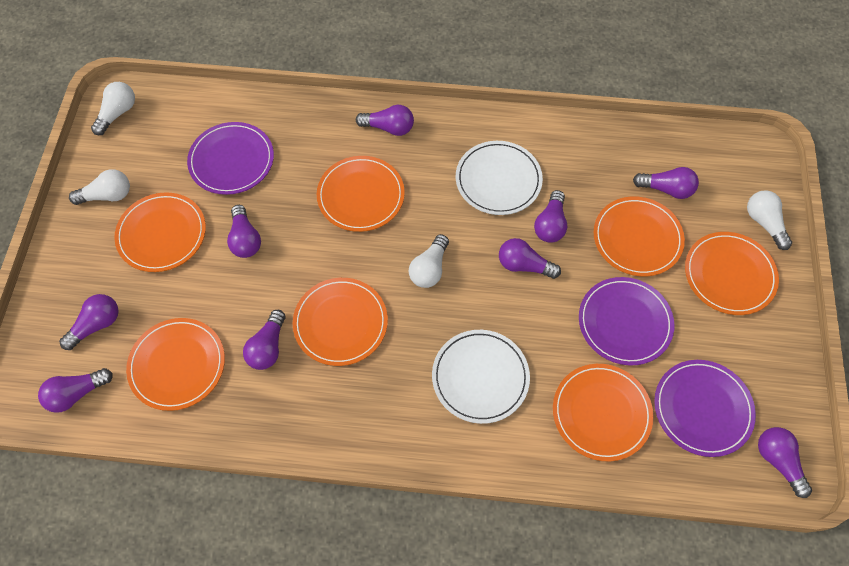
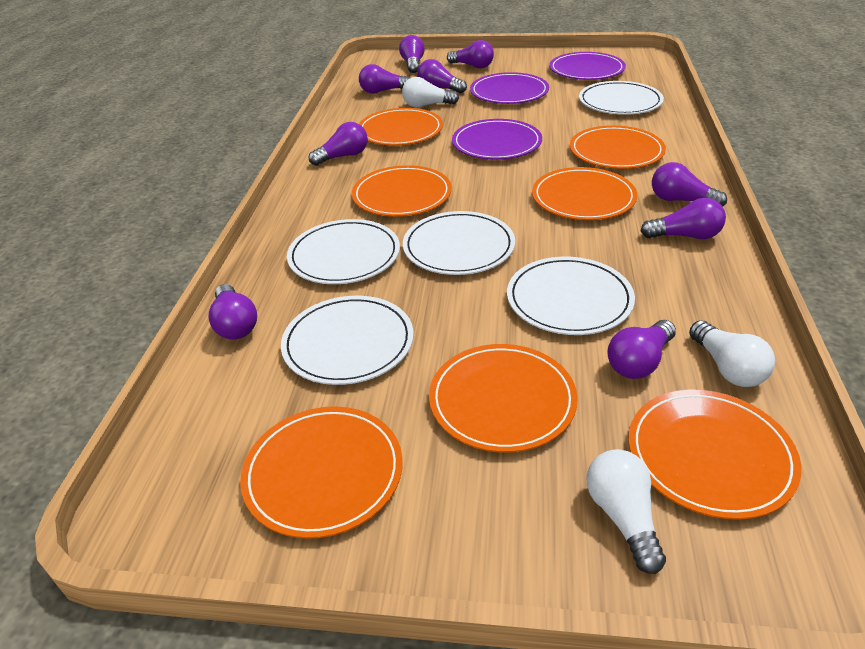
white light bulb: [69,169,130,205] [91,82,135,135] [409,234,449,288] [747,190,792,250] = 4 -> [402,77,459,107] [587,449,666,574] [689,320,775,387] = 3
white plate: [432,330,530,424] [456,141,543,215] = 2 -> [281,296,414,385] [287,219,400,284] [403,211,515,275] [507,257,635,335] [579,81,664,115] = 5

